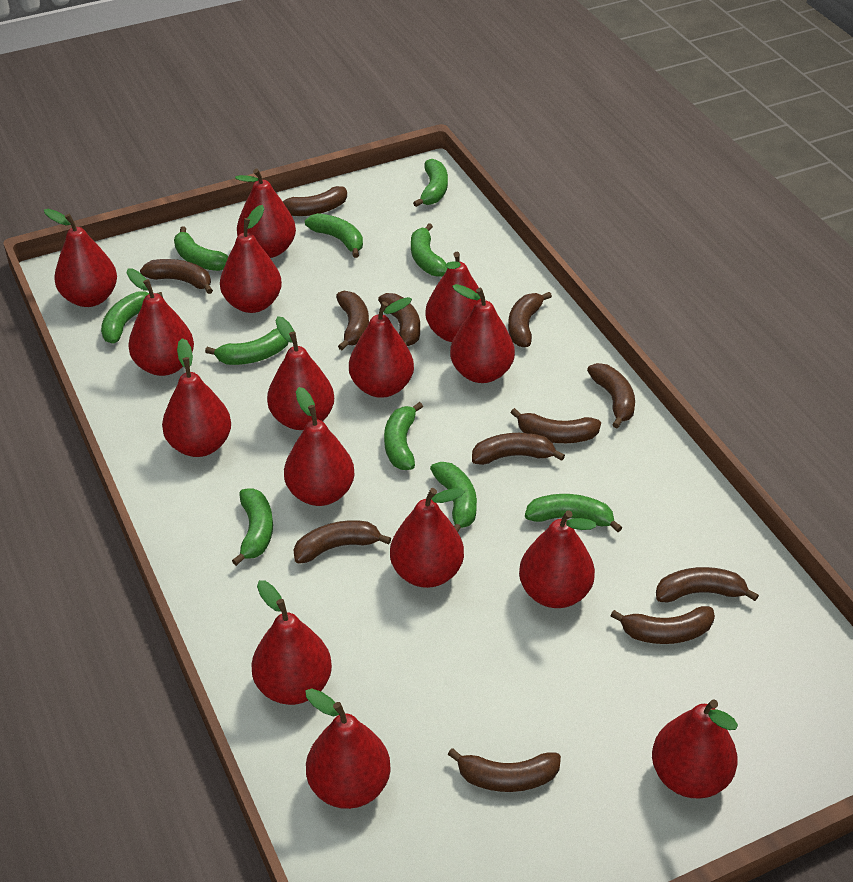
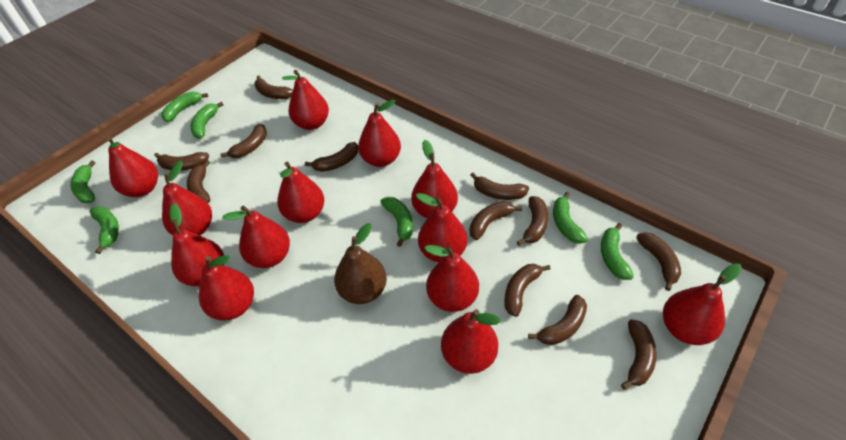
brown pear: none = 0 -> [334,223,387,304] = 1
green banana: [101,291,163,344] [174,226,229,271] [205,328,289,365] [232,488,273,566] [305,213,363,258] [384,402,423,470] [411,223,447,277] [413,159,448,207] [430,462,477,532] [525,494,623,532] = 10 -> [71,161,96,203] [89,206,119,254] [161,92,208,122] [191,102,224,139] [380,197,413,247] [553,192,588,244] [601,223,634,280] = 7
red pear: [44,209,117,307] [127,268,194,376] [162,338,231,457] [220,205,282,313] [235,168,296,258] [251,580,332,705] [267,316,334,430] [284,387,355,506] [305,688,391,809] [349,297,414,398] [390,488,465,588] [425,252,481,342] [450,284,515,383] [519,510,596,608] [652,699,738,799] = 15 -> [107,136,158,197] [162,161,212,235] [169,204,224,286] [199,255,254,321] [222,206,290,268] [277,162,324,223] [282,70,329,130] [358,100,401,167] [411,140,458,218] [416,193,467,263] [425,245,479,312] [441,309,501,374] [663,263,742,345] = 13

